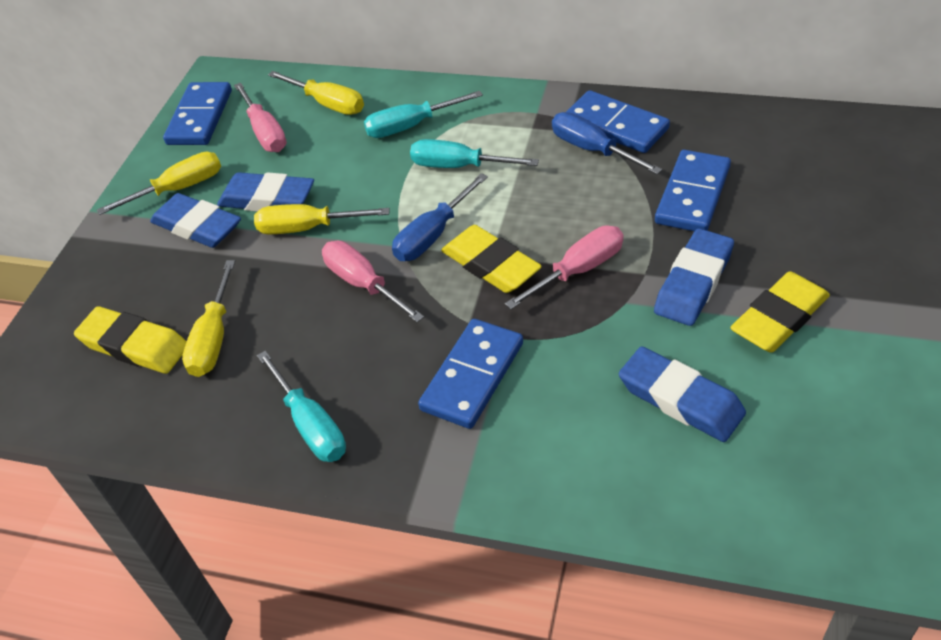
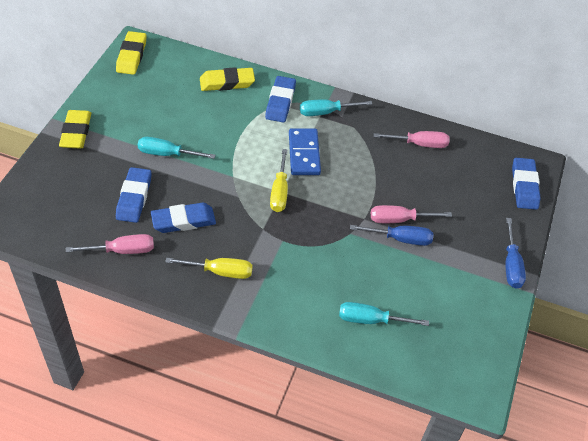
blue domino: [163,82,232,145] [418,319,523,429] [566,90,670,153] [655,150,731,231] = 4 -> [289,128,321,175] = 1
yellow screwdriver: [97,152,221,215] [182,260,235,377] [254,204,390,234] [268,71,364,115] = 4 -> [165,258,253,279] [270,149,288,212] = 2

